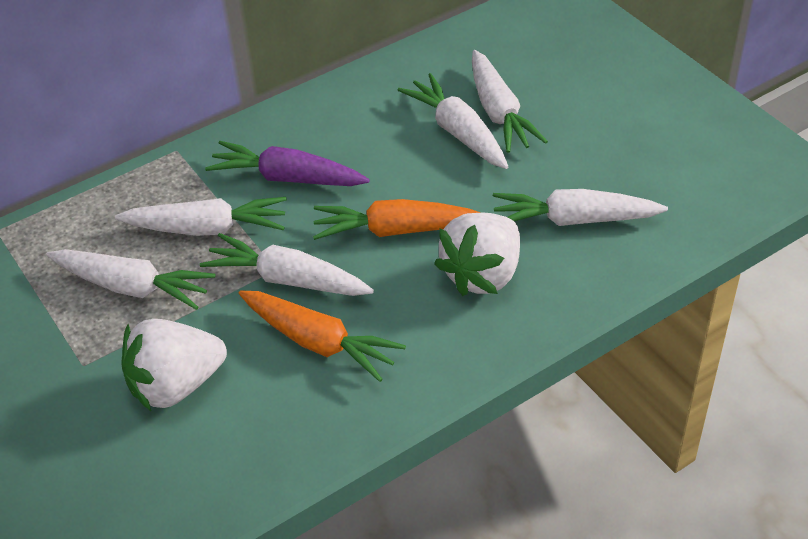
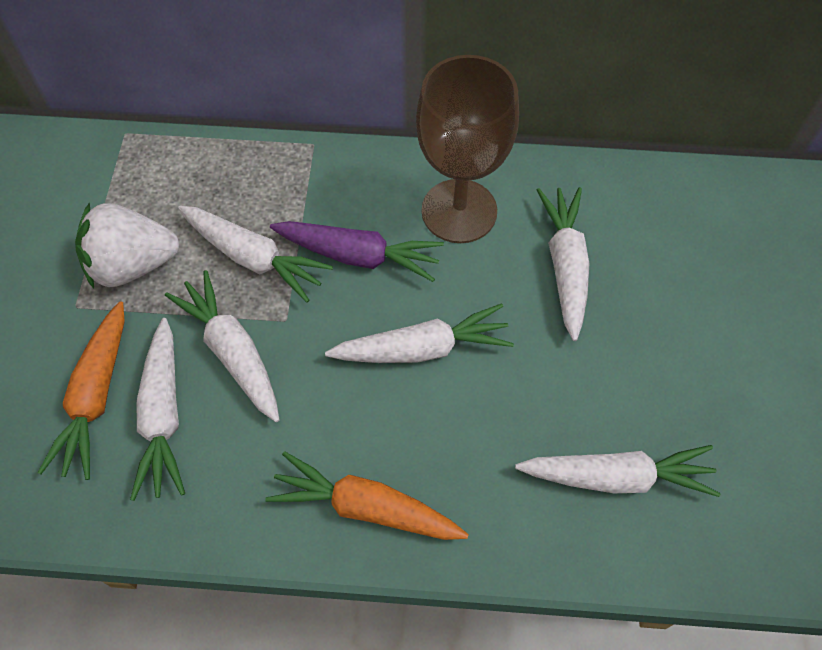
brown goblet: none = 0 -> [416,55,519,243] = 1
white strawberry: [121,319,227,411] [434,213,520,296] = 2 -> [75,202,180,288] = 1

